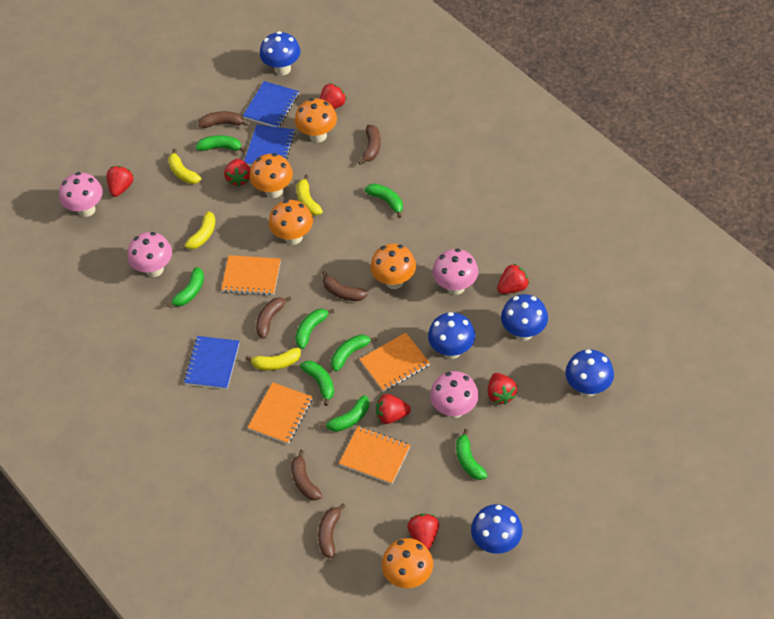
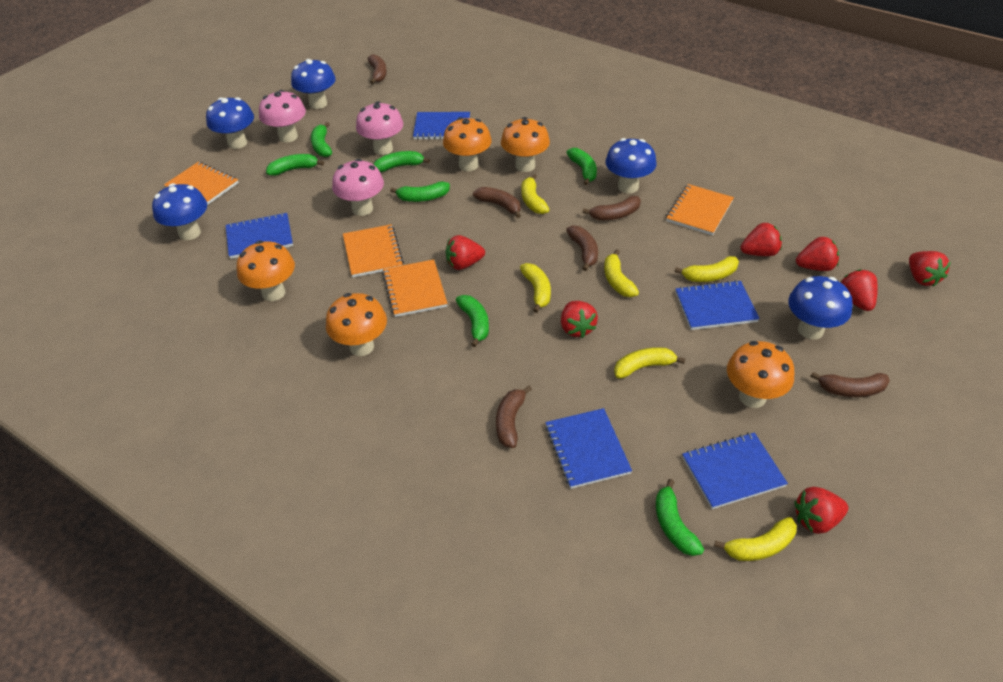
blue notebook: [184,336,240,389] [243,81,299,127] [244,125,295,166] = 3 -> [226,213,293,259] [413,112,470,140] [545,408,632,489] [676,280,760,330] [682,433,788,509] = 5
green banana: [166,267,204,307] [196,135,246,153] [295,309,334,349] [300,361,334,406] [320,395,369,432] [331,335,377,371] [364,184,403,218] [456,429,487,480] = 8 -> [266,154,324,176] [311,122,332,157] [373,151,430,172] [390,181,450,202] [456,295,489,347] [566,148,597,185] [656,479,704,556] = 7
pink mushroom: [59,172,103,217] [127,232,172,277] [430,371,479,418] [432,249,478,295] = 4 -> [259,90,306,142] [332,159,384,216] [356,101,403,155] = 3
yellow banana: [168,149,202,184] [179,211,216,250] [245,348,301,371] [296,175,323,216] = 4 -> [520,263,551,313] [521,174,550,214] [604,249,639,297] [614,347,685,379] [675,256,739,282] [714,517,797,561] = 6

